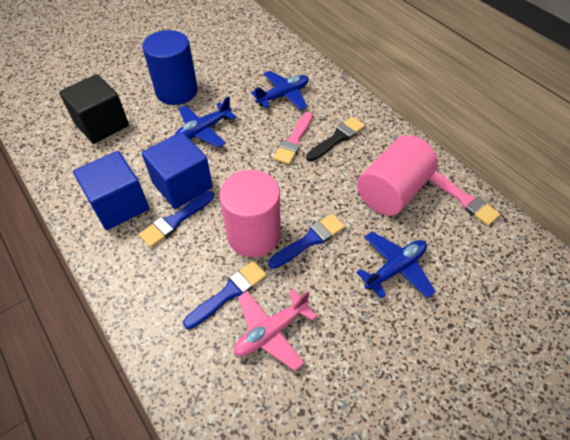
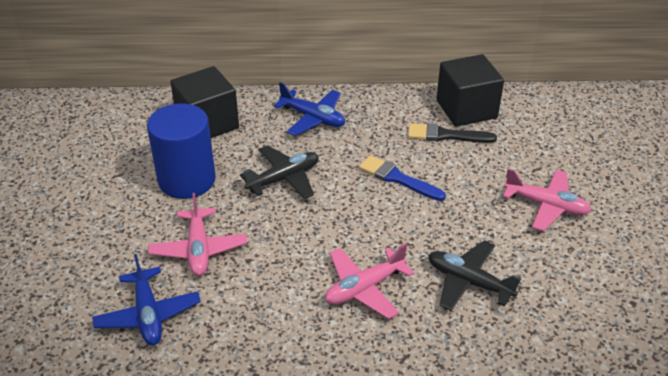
black cube: [59,74,129,144] = 1 -> [170,66,239,138] [437,54,504,127] = 2
black plane: none = 0 -> [240,145,319,199] [428,240,521,311] = 2
blue brush: [139,191,214,248] [183,261,267,329] [268,214,345,269] = 3 -> [359,155,446,201] = 1
blue cube: [73,151,149,230] [142,132,213,209] = 2 -> none = 0
blue plane: [175,96,237,148] [251,71,308,110] [356,232,436,299] = 3 -> [92,254,201,345] [274,82,345,136] = 2
pink brush: [273,112,313,165] [430,171,500,226] = 2 -> none = 0
pink cylinder: [220,170,281,257] [357,135,438,216] = 2 -> none = 0
pink plane: [234,289,317,371] = 1 -> [148,193,247,276] [325,243,414,319] [503,169,592,231] = 3

